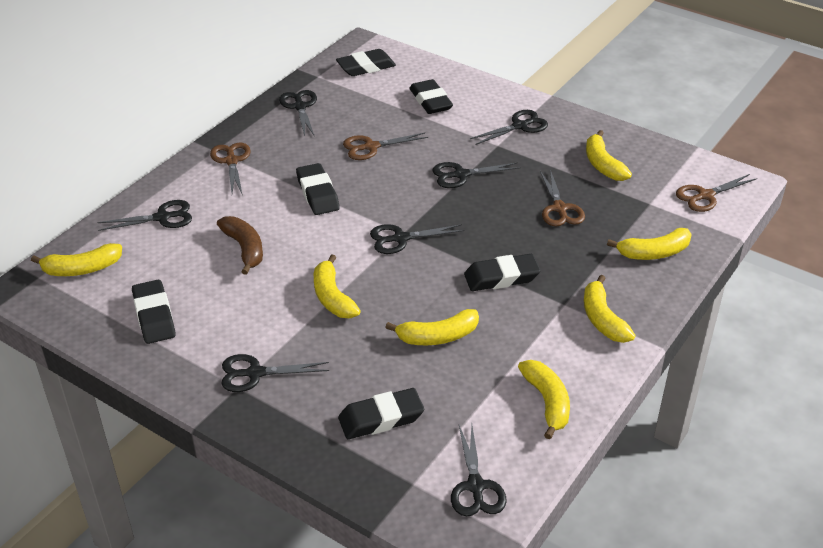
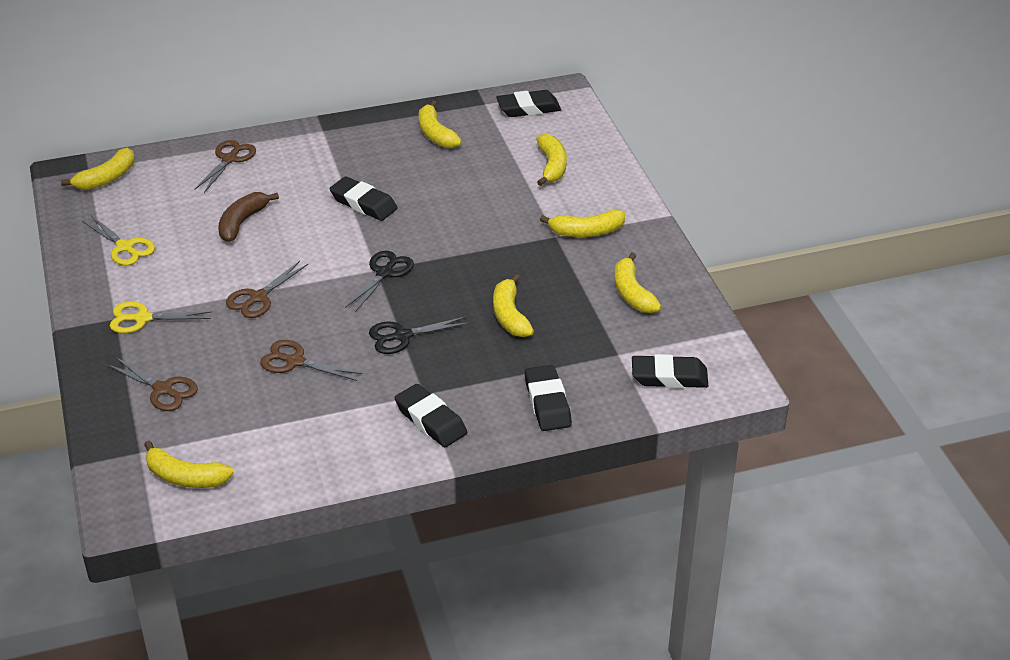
black eraser: [132,280,176,344] [296,163,340,215] [336,49,396,76] [338,388,424,439] [409,79,453,114] [464,254,541,291] = 6 -> [330,176,398,221] [395,384,467,447] [496,90,561,117] [525,365,572,431] [632,354,708,388] = 5
black scissors: [97,200,192,231] [221,354,329,392] [279,90,317,137] [370,224,465,254] [432,162,521,188] [451,425,506,517] [470,110,548,145] = 7 -> [345,251,414,312] [369,316,470,354] = 2
yellow scissors: none = 0 -> [82,215,155,266] [110,302,212,333] = 2

